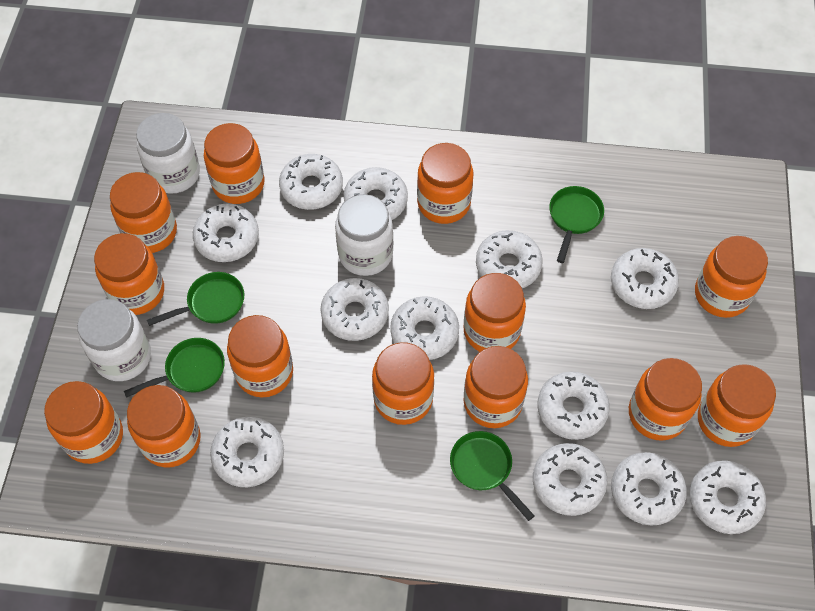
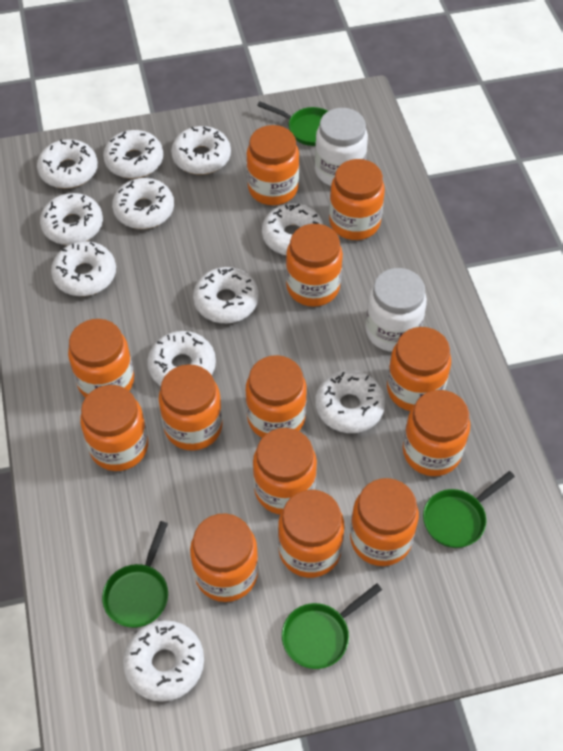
white donut: [193,204,259,262] [210,417,284,487] [279,154,343,210] [321,278,389,341] [344,167,408,220] [390,296,459,360] [476,230,543,288] [533,443,607,516] [537,371,610,440] [611,248,679,309] [611,452,687,526] [689,460,766,534] = 12 -> [37,139,98,189] [40,193,103,245] [51,241,116,296] [103,130,163,178] [112,178,174,229] [123,620,204,702] [147,331,216,386] [171,126,231,175] [193,267,259,323] [262,204,324,255] [315,370,385,433] = 11
white jar: [77,299,151,381] [136,113,200,194] [335,194,393,276] = 3 -> [315,108,368,186] [365,268,427,352] = 2

